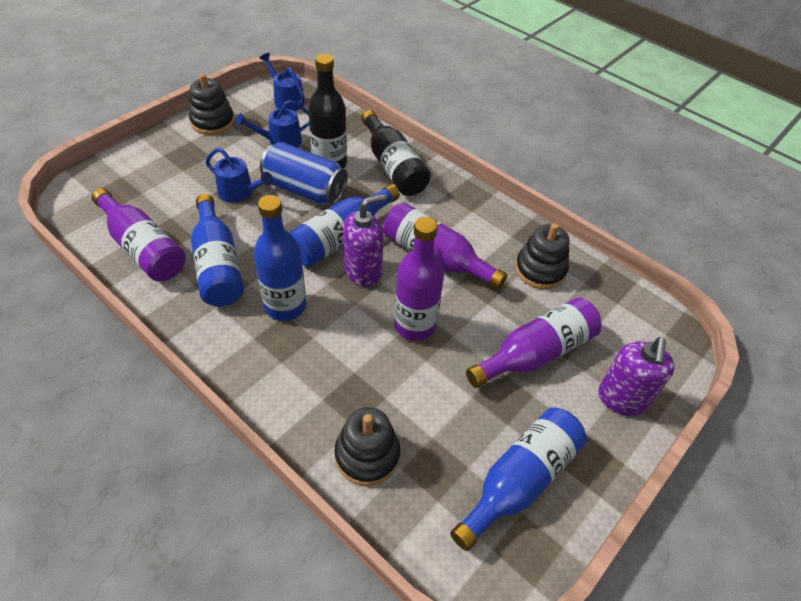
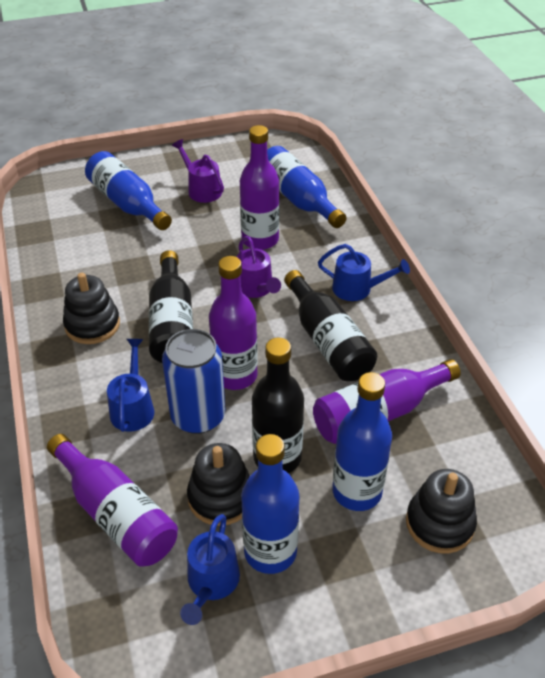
black bottle: [308,54,347,169] [361,110,431,196] = 2 -> [149,250,193,363] [252,337,304,473] [284,270,377,381] = 3
purple soap dispenser: [343,194,387,287] [598,337,675,416] = 2 -> none = 0
purple watering can: none = 0 -> [172,139,224,203] [237,236,281,298] = 2

